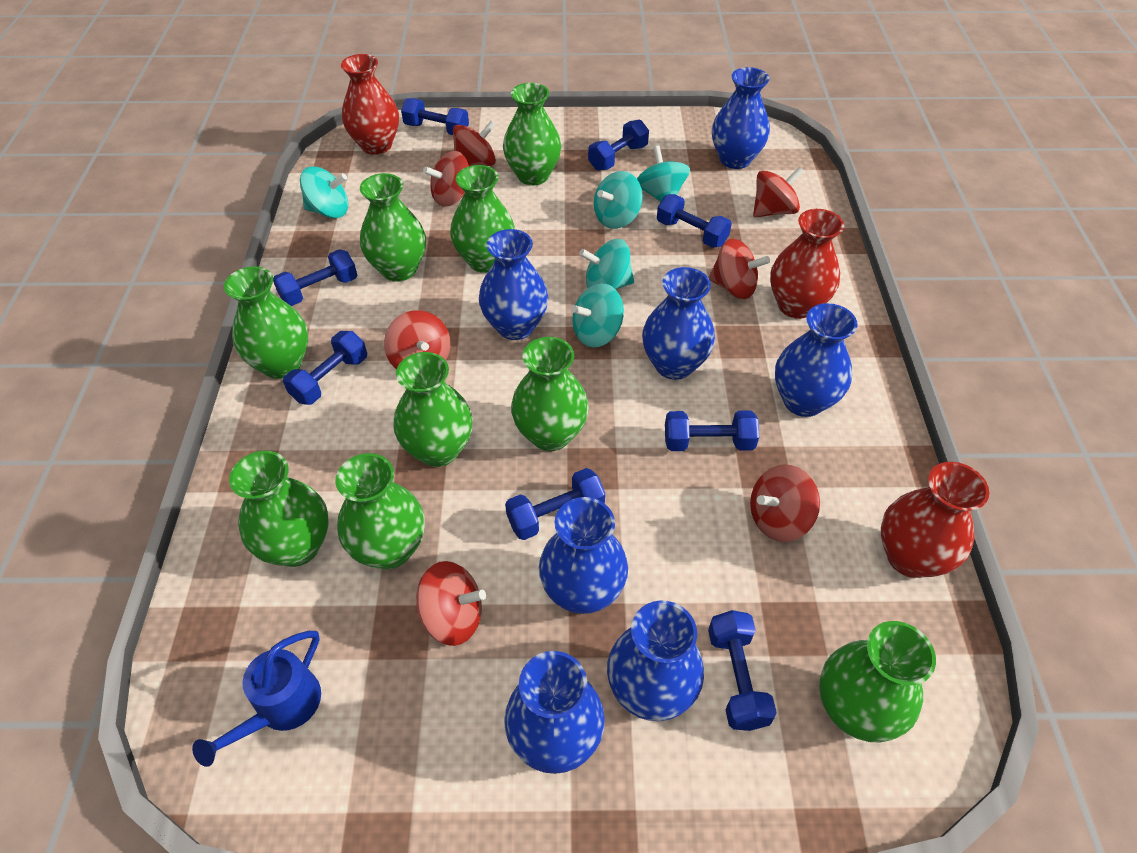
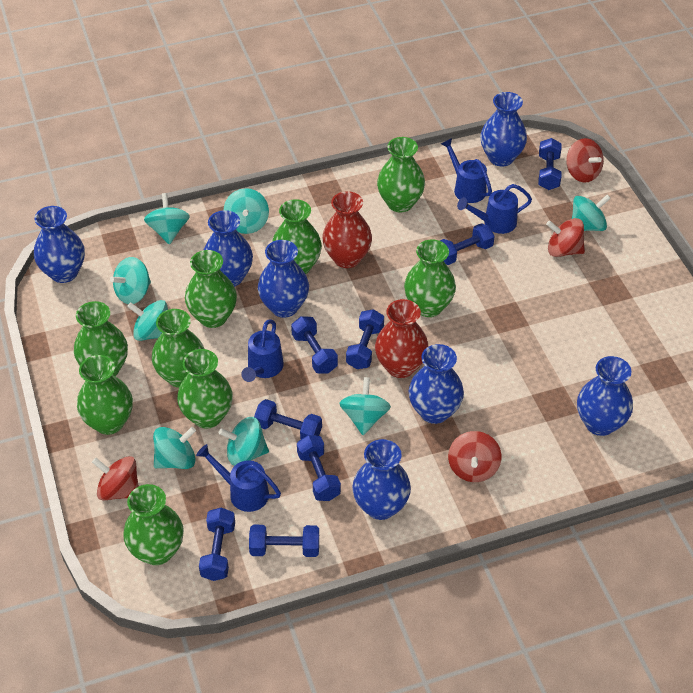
blue watering can: [192,631,321,767] = 1 -> [196,444,281,512] [241,319,284,382] [441,138,492,203] [457,184,532,234] = 4
red spinning top: [384,310,450,369] [416,561,486,646] [423,151,469,207] [453,121,496,166] [708,239,770,299] [750,464,820,542] [753,167,804,217] = 7 -> [92,456,139,501] [448,431,501,482] [546,218,585,257] [566,138,604,183] = 4
red vase: [341,54,399,155] [770,209,844,319] [881,462,989,578] = 3 -> [322,191,372,268] [375,299,428,378] = 2
turquoise spinning top: [300,166,349,218] [571,283,624,348] [579,239,634,289] [594,171,643,229] [637,145,690,202] = 5 -> [110,257,151,304] [127,300,168,341] [144,193,190,245] [153,427,196,469] [219,417,269,466] [224,188,269,234] [339,377,391,435] [572,195,611,231] = 8

